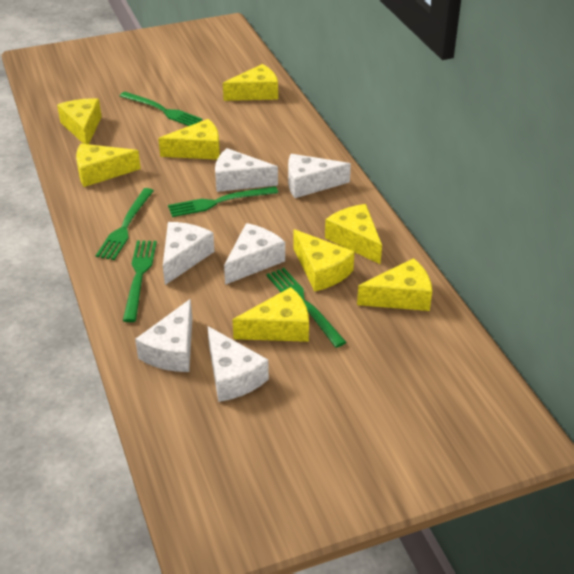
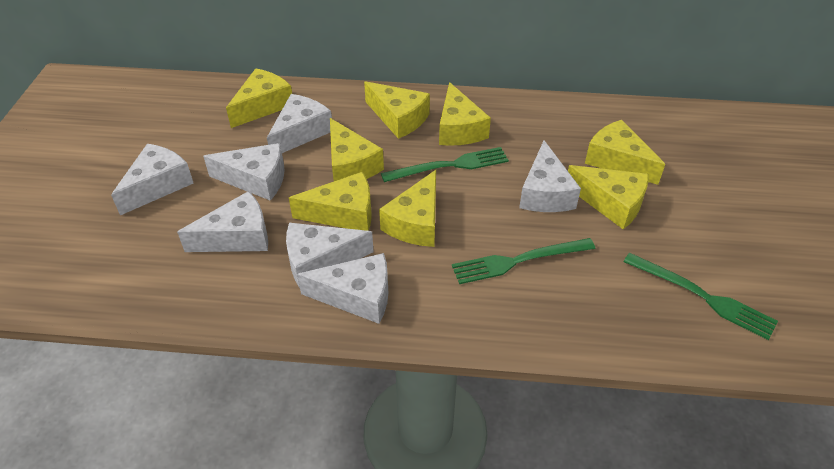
green fork: [96,188,154,260] [120,92,203,126] [123,241,157,322] [168,186,278,217] [266,268,347,348] = 5 -> [381,147,509,182] [452,238,595,284] [624,253,778,340] = 3
white cheese: [135,299,192,372] [163,222,215,285] [208,326,269,402] [215,148,278,192] [224,223,285,285] [288,154,351,198] = 6 -> [111,144,194,215] [177,191,268,252] [203,143,285,201] [267,94,332,153] [286,223,374,288] [297,253,388,324] [519,140,581,212] = 7

